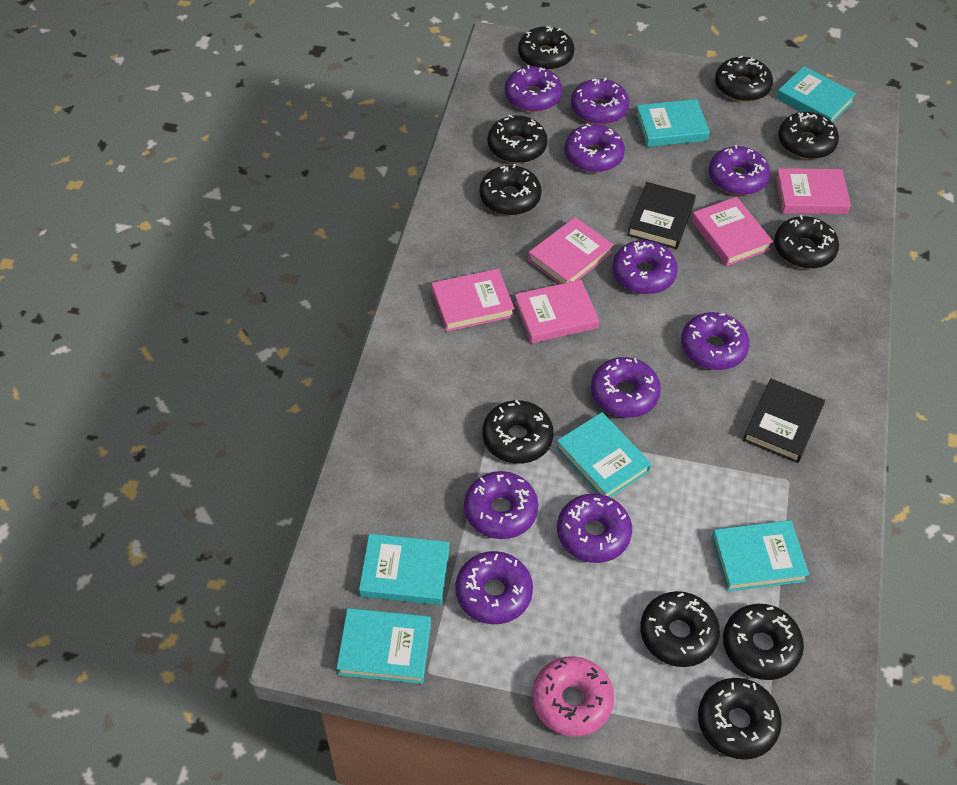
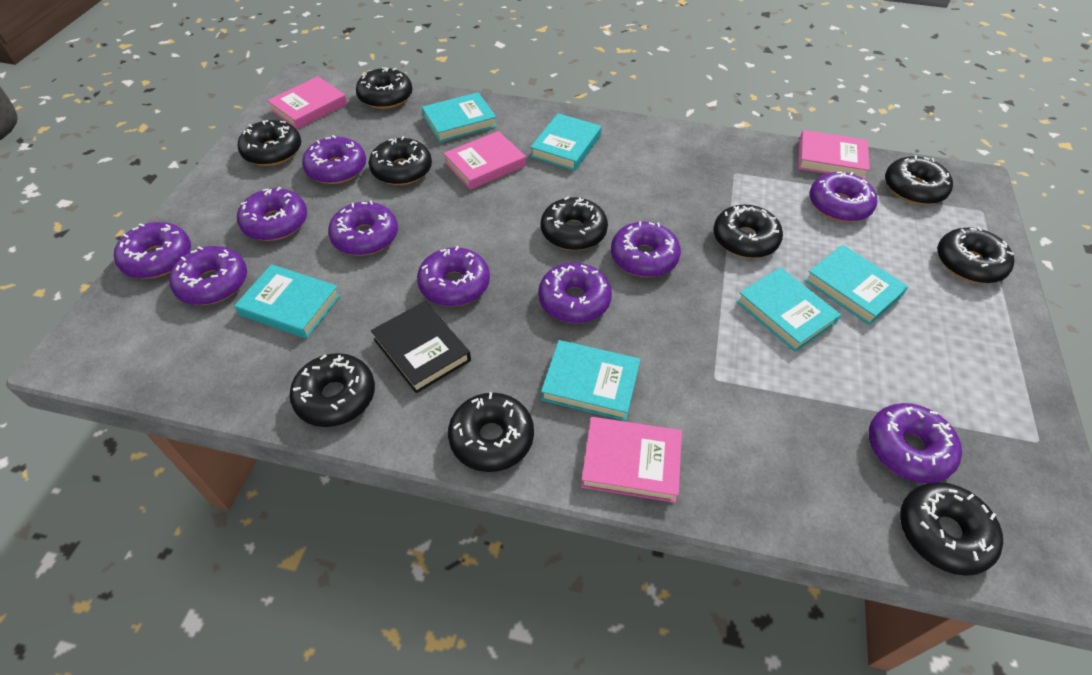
black book: [627,182,696,249] [743,379,825,463] = 2 -> [371,301,471,393] = 1
pink book: [432,269,515,332] [514,280,599,343] [528,217,614,284] [691,197,773,266] [775,168,851,214] = 5 -> [267,77,347,129] [443,131,526,190] [581,417,682,503] [798,130,870,179] = 4
pink donut: [532,656,614,737] = 1 -> none = 0

